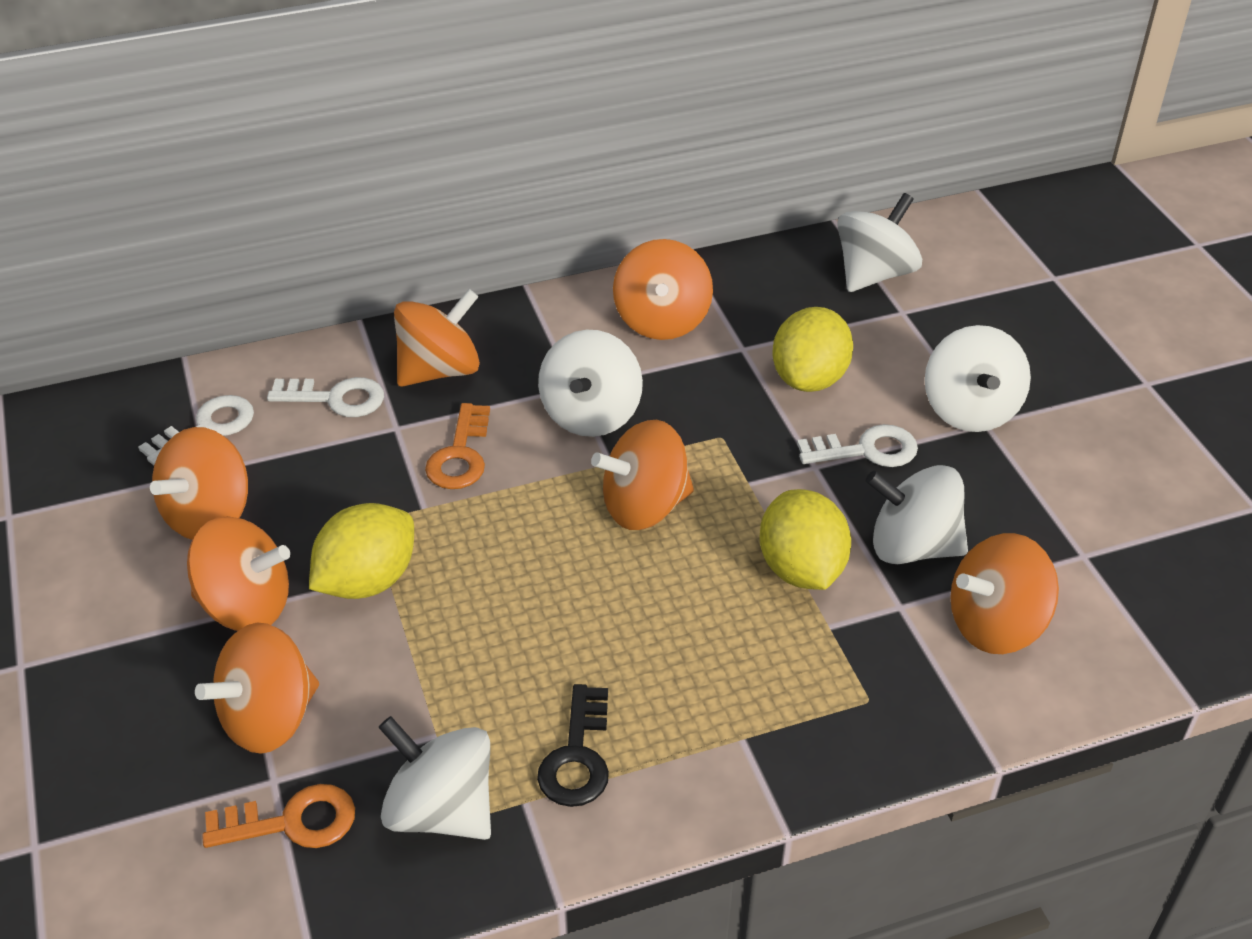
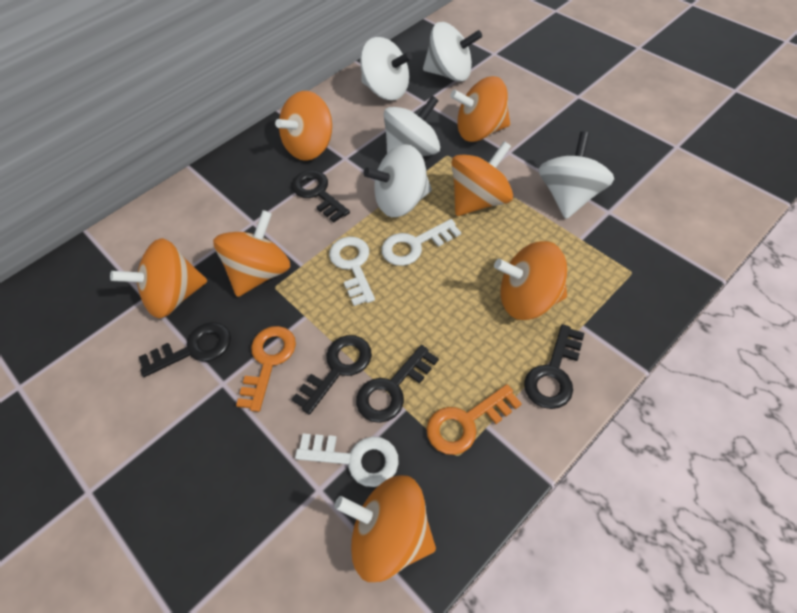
black key: [537,684,609,807] = 1 -> [139,322,231,377] [292,170,350,222] [292,335,372,415] [356,345,439,423] [524,324,585,409] = 5
yellow lemon: [309,503,414,599] [759,489,851,590] [772,307,853,392] = 3 -> none = 0

